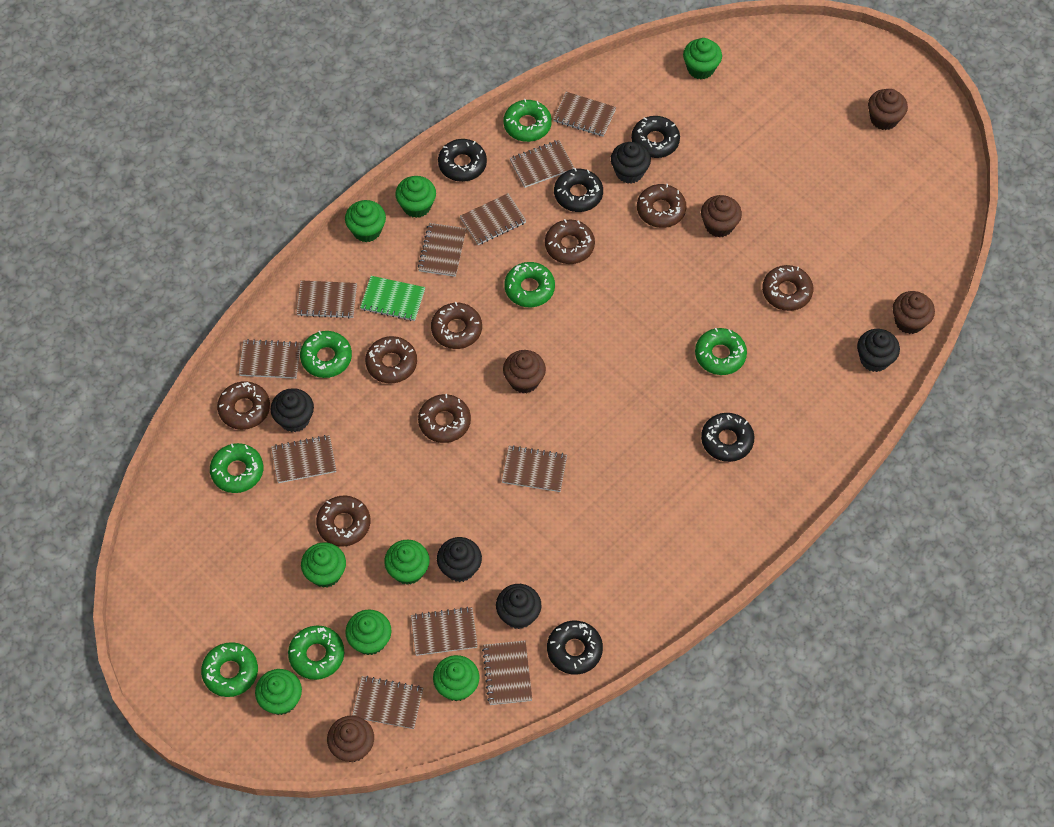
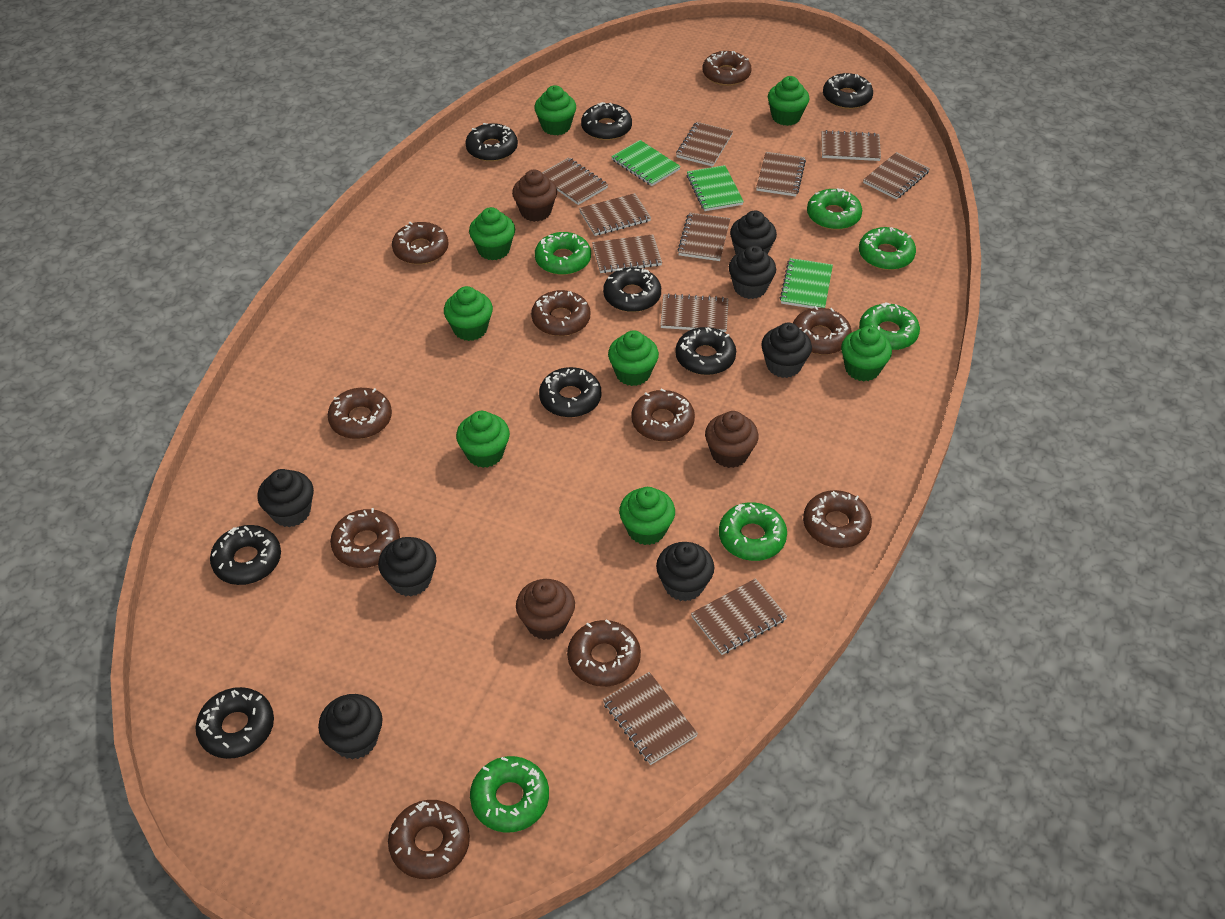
black cupcake: [271,388,314,432] [437,537,482,582] [496,584,541,629] [611,142,651,184] [857,329,900,372] = 5 -> [257,469,314,527] [318,694,382,760] [378,537,436,597] [656,542,714,602] [729,245,776,299] [730,211,777,254] [761,323,812,378] = 7
black donut: [438,139,487,182] [547,621,603,675] [554,168,603,212] [631,116,680,158] [701,413,754,462] = 5 -> [195,687,274,759] [210,525,281,585] [465,123,518,162] [539,367,601,417] [581,102,632,140] [603,267,661,312] [675,327,736,375] [823,73,873,109] = 8
brown cupcake: [327,716,374,762] [503,350,546,393] [701,195,742,237] [868,89,908,130] [893,291,935,334] = 5 -> [512,170,557,222] [516,579,575,640] [705,411,759,468] = 3
brown donut: [217,381,270,430] [316,496,370,547] [365,336,417,384] [418,394,471,443] [431,302,482,349] [545,219,595,264] [637,184,686,228] [762,265,813,311] = 8 -> [328,388,392,439] [330,508,400,568] [388,800,470,879] [392,222,448,265] [531,290,590,336] [567,619,641,687] [631,388,695,442] [703,51,751,86] [793,306,852,355] [803,490,872,548] = 10
green donut: [201,642,258,697] [210,443,263,493] [288,626,344,680] [300,331,352,378] [503,99,552,142] [504,262,555,307] [695,328,747,375] = 7 -> [470,756,549,833] [535,232,591,275] [719,502,787,561] [807,188,862,230] [859,227,916,270] [859,302,920,350] = 6
green notebook: [360,276,425,321] = 1 -> [611,140,681,186] [687,165,744,211] [780,258,833,308] = 3

